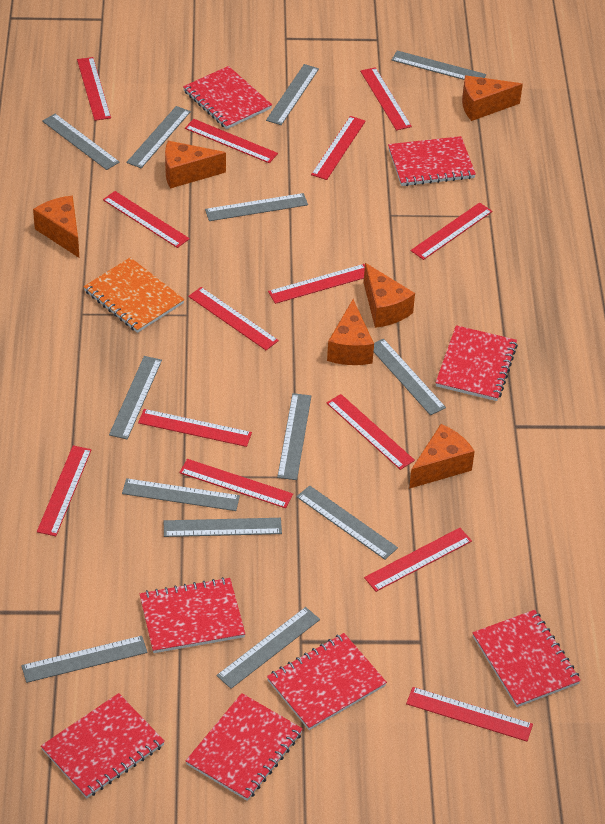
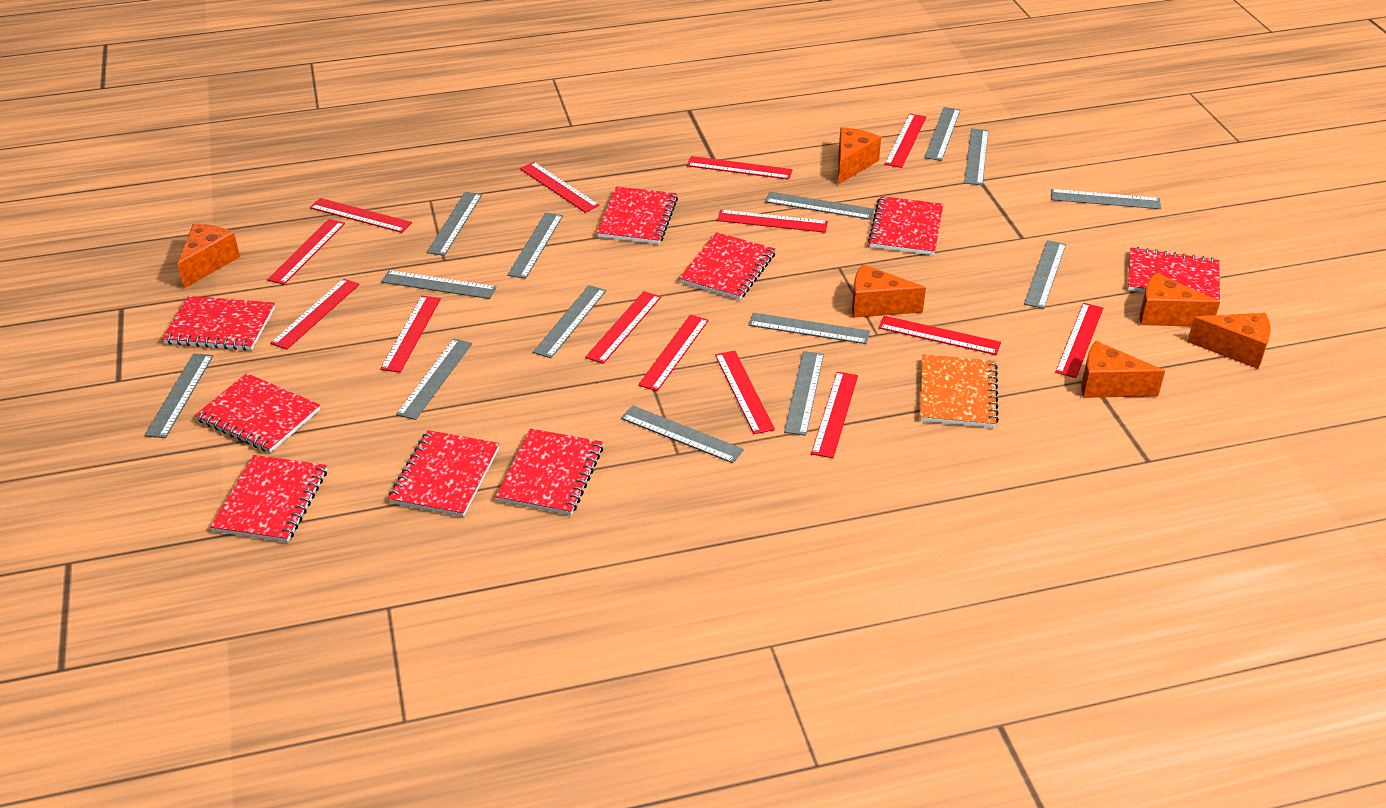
grey ruler: [21,636,148,683] [42,114,120,170] [109,356,162,439] [122,478,240,511] [126,106,191,168] [164,518,282,537] [205,193,308,221] [216,607,320,689] [266,64,319,125] [277,393,311,480] [297,485,398,560] [374,339,446,415] [392,51,486,80] = 13 -> [144,353,213,438] [381,270,497,299] [396,339,472,420] [427,192,482,256] [507,212,563,279] [533,285,606,358] [621,405,744,463] [749,313,870,344] [765,192,874,220] [784,351,824,436] [924,107,960,161] [964,128,989,185] [1024,240,1066,309] [1051,189,1161,209] = 14
red notebook: [41,693,165,798] [140,577,245,653] [183,66,272,129] [186,693,303,801] [267,633,387,730] [388,136,476,186] [435,325,518,401] [472,610,581,707] = 8 -> [162,296,275,351] [195,373,320,453] [210,455,327,543] [388,430,500,517] [496,428,603,515] [596,187,678,244] [679,232,776,300] [868,196,943,255] [1128,247,1220,301] = 9

